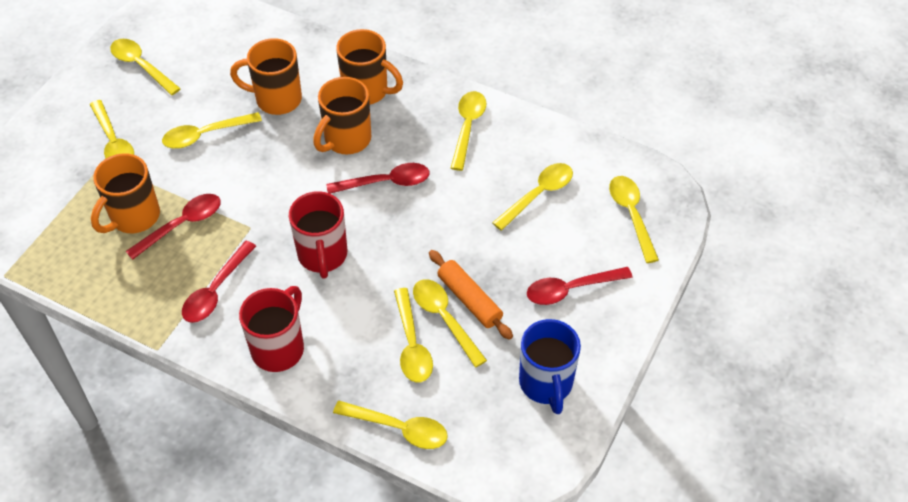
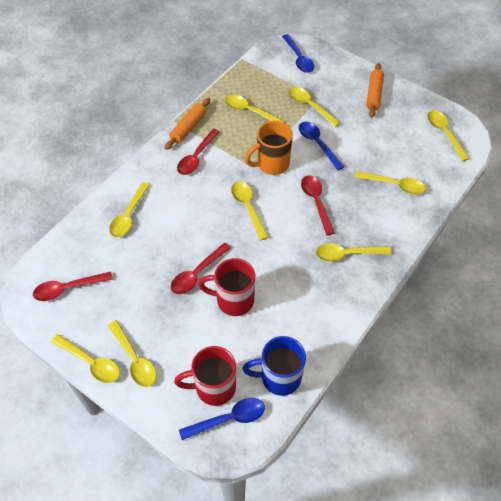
blue spoon: none = 0 -> [179,398,265,440] [282,34,315,73] [299,122,344,170] = 3
orange mug: [91,153,160,233] [230,38,302,115] [313,77,371,154] [336,29,403,105] = 4 -> [245,121,293,175] = 1
orange rolling pin: [429,250,513,340] = 1 -> [165,98,210,150] [366,63,384,118] = 2

